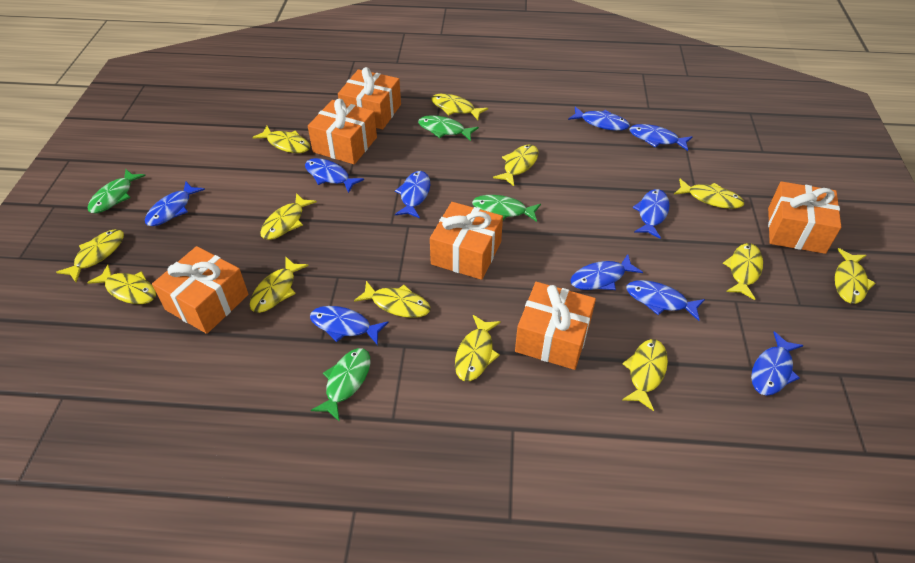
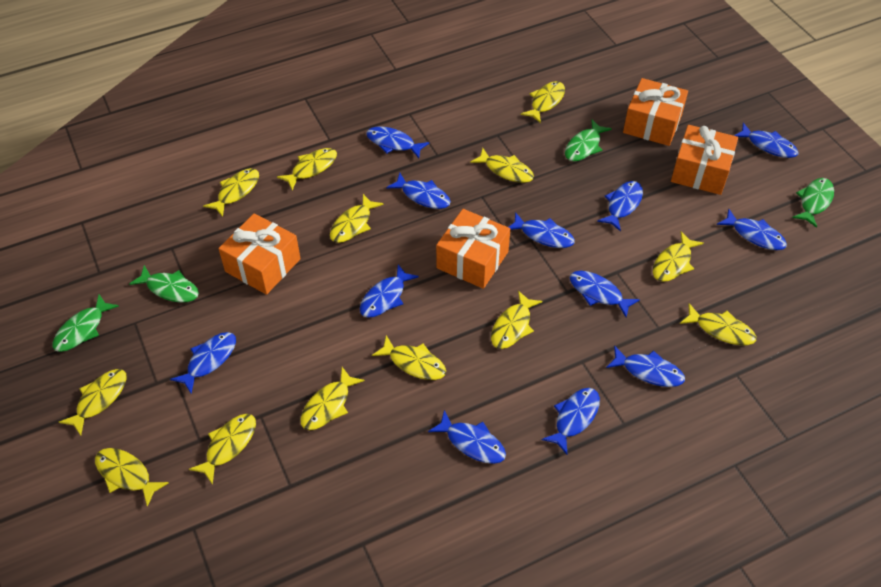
blue fish: [145,181,205,226] [305,158,364,193] [310,306,389,345] [395,171,430,218] [568,107,630,131] [570,254,643,290] [626,280,705,321] [629,124,692,151] [632,189,670,239] [751,331,804,396] = 10 -> [170,332,236,393] [360,264,419,318] [366,126,429,158] [386,173,451,209] [428,410,506,464] [509,212,575,248] [541,388,600,454] [569,271,640,317] [597,181,643,231] [606,345,685,387] [717,209,787,250] [734,123,798,158] = 12
orange gift: [152,246,249,334] [308,99,377,164] [338,67,401,130] [430,202,503,280] [515,282,596,370] [768,181,841,254] = 6 -> [218,213,301,295] [436,209,510,289] [623,78,688,146] [671,125,738,195] = 4

